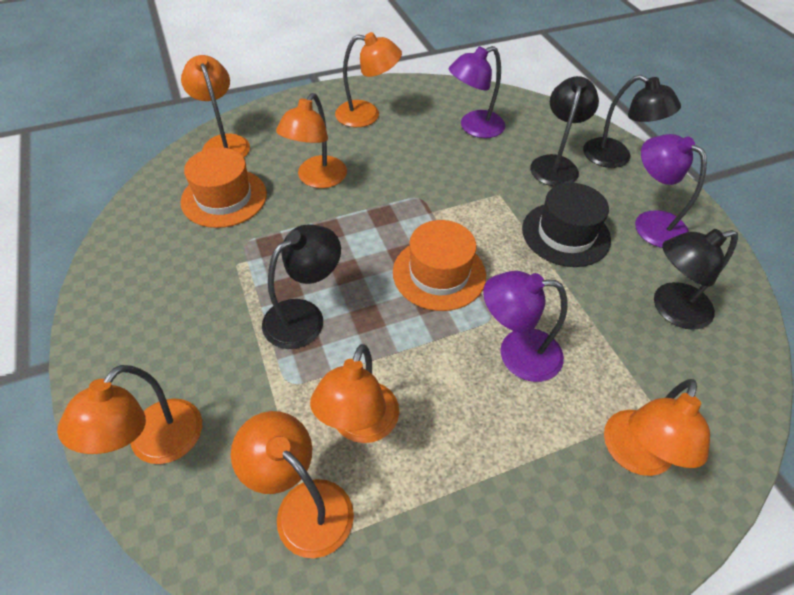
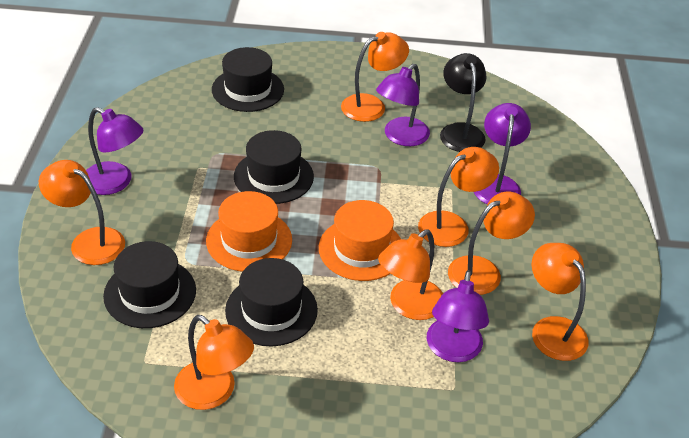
black hat: [522,183,611,267] = 1 -> [103,241,196,328] [212,47,284,112] [225,258,318,346] [234,130,314,204] = 4
black lamp: [262,224,341,349] [530,76,599,187] [583,75,681,168] [654,229,738,330] = 4 -> [440,53,486,152] = 1
purple lamp: [449,46,505,138] [483,271,568,382] [635,134,707,248] = 3 -> [86,107,144,195] [376,64,430,146] [427,270,489,362] [474,103,531,204] = 4

